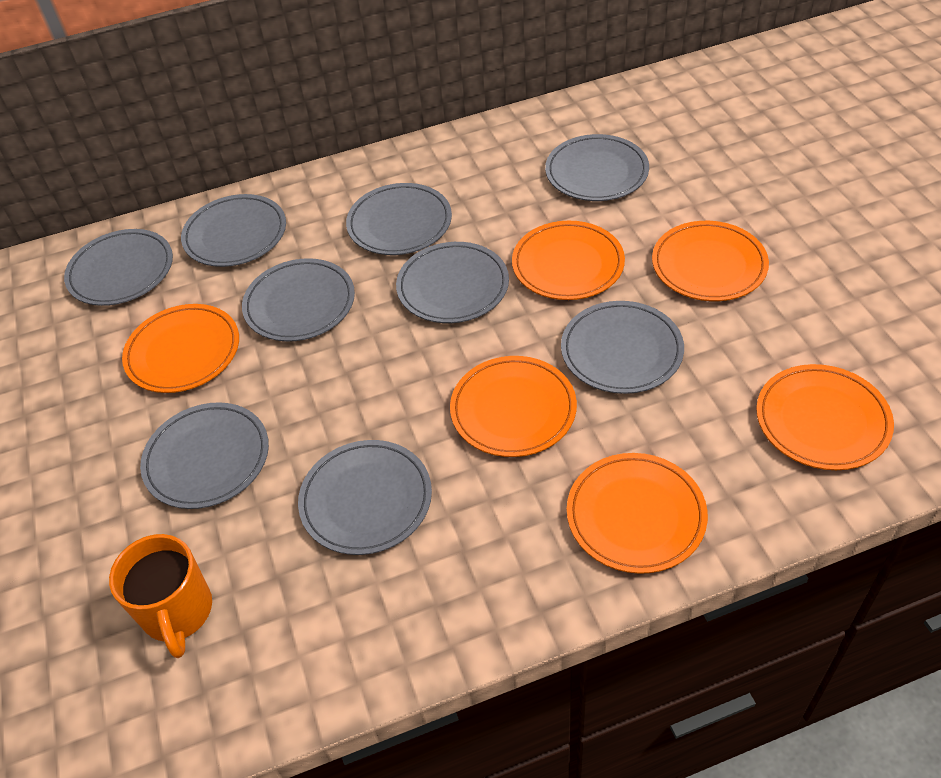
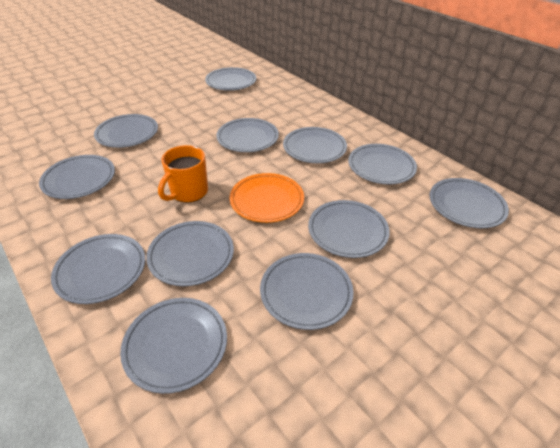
grey plate: [64,229,173,306] [140,402,269,509] [181,194,286,267] [242,258,355,341] [298,440,432,555] [346,183,452,255] [396,242,509,323] [545,134,649,201] [561,301,684,394] = 9 -> [39,155,115,199] [51,234,145,304] [94,114,158,148] [120,298,227,394] [146,221,234,286] [205,67,256,91] [216,118,279,152] [260,253,353,330] [283,127,347,163] [308,200,390,258] [348,144,417,185] [430,178,509,228] = 12
orange plate: [122,304,239,393] [450,356,577,457] [512,221,625,300] [567,453,708,574] [652,221,769,301] [756,364,894,470] = 6 -> [230,173,304,223] = 1

